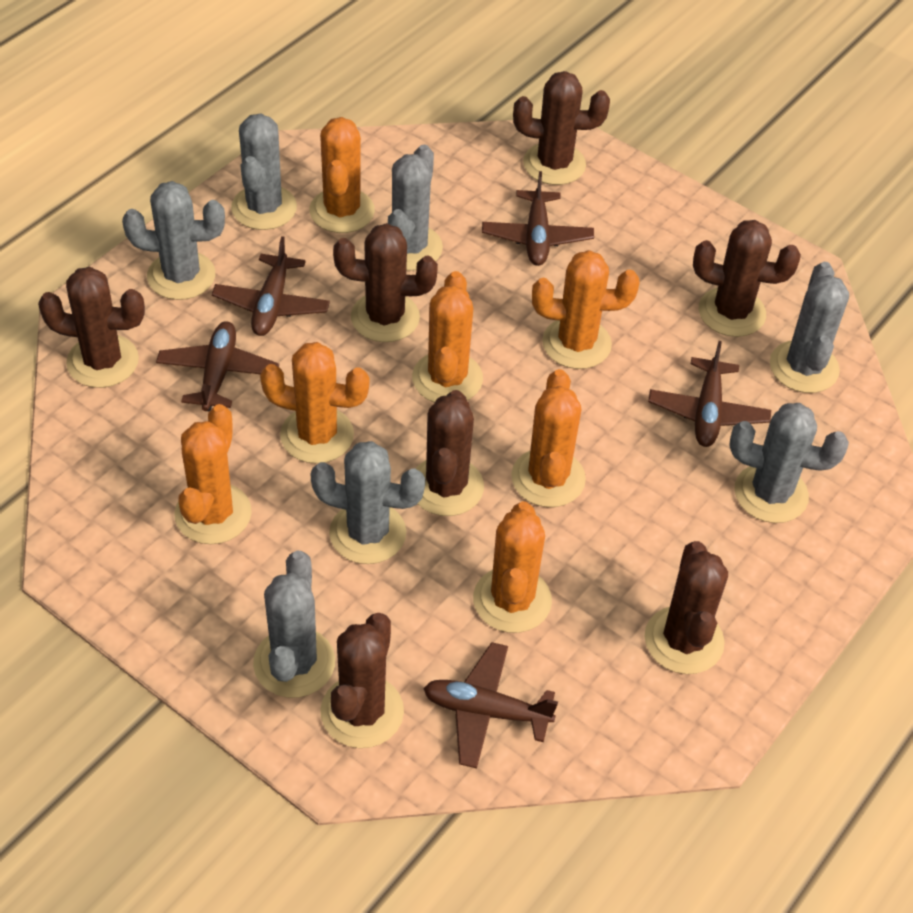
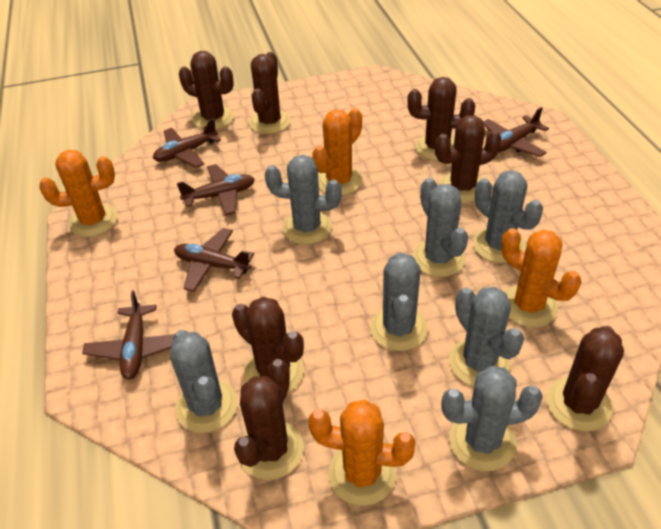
orange cactus: [174,404,252,544] [260,342,369,464] [309,117,375,233] [412,271,483,403] [473,501,552,633] [511,369,586,507] [532,250,639,369] = 7 -> [39,150,118,237] [308,400,416,506] [312,108,362,195] [501,228,581,327] = 4

